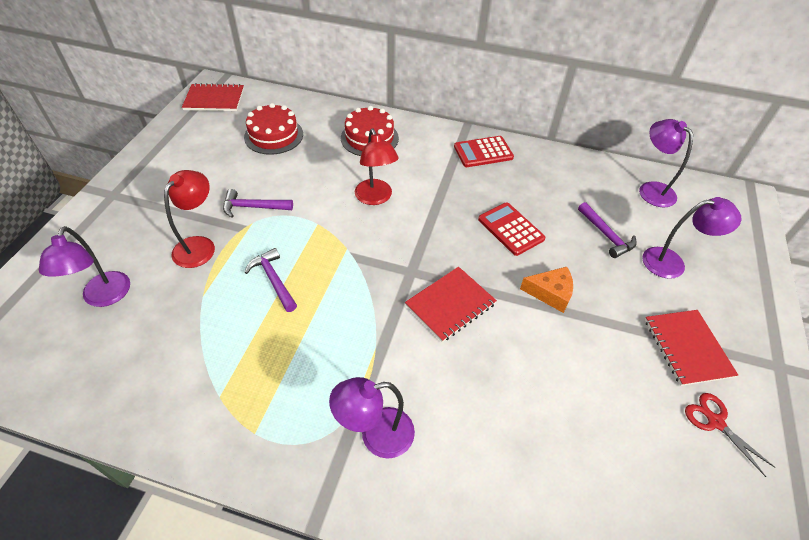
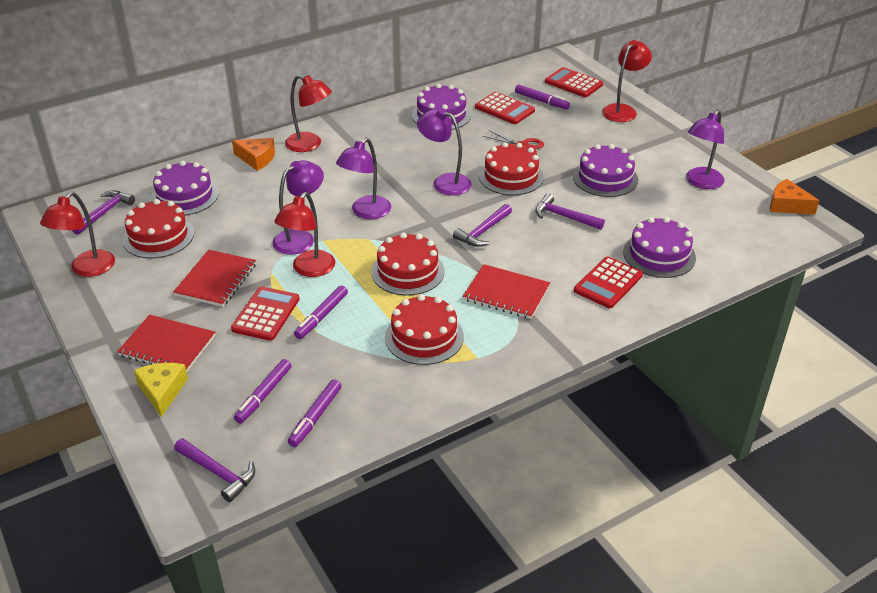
orange cheese: [520,267,573,313] = 1 -> [232,138,275,171] [770,179,820,214] = 2
purple cake: none = 0 -> [151,161,219,215] [412,84,471,130] [573,144,638,197] [623,217,696,278] = 4
purple hammer: [223,189,293,218] [245,248,297,312] [578,202,637,258] = 3 -> [72,190,135,235] [174,438,255,502] [453,204,512,247] [535,194,605,230] = 4
purple marker: none = 0 -> [234,359,292,424] [288,379,342,447] [294,285,348,339] [515,84,570,109] = 4
red cake: [244,103,303,155] [341,106,399,156] = 2 -> [122,199,194,258] [372,232,445,296] [385,294,464,365] [479,142,544,195] = 4
red calculator: [454,136,514,167] [478,202,546,256] = 2 -> [231,286,300,341] [475,92,535,124] [545,67,603,97] [574,257,643,308] = 4
red lamp: [164,170,215,268] [355,129,399,205] = 2 -> [40,192,115,277] [275,192,335,277] [285,75,332,152] [602,40,652,122] = 4
yellow cheese: none = 0 -> [134,363,188,417] = 1

